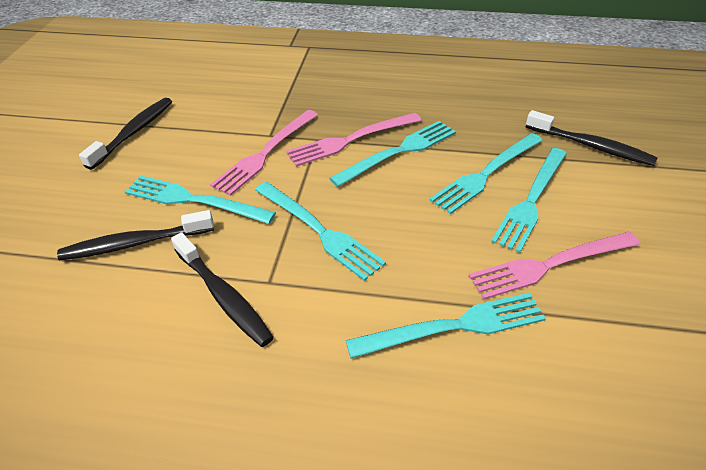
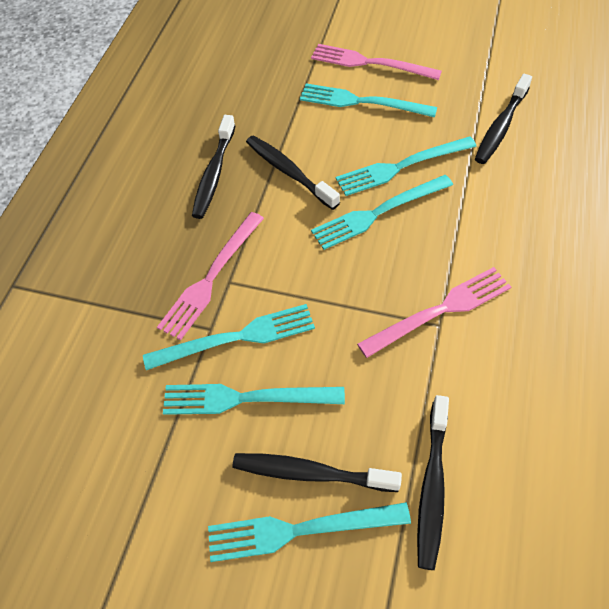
black toothbrush: [57,210,214,260] [79,98,172,170] [171,232,274,347] [526,110,658,166] = 4 -> [192,115,235,219] [232,453,402,492] [246,136,340,210] [417,395,449,570] [475,74,532,164] = 5

